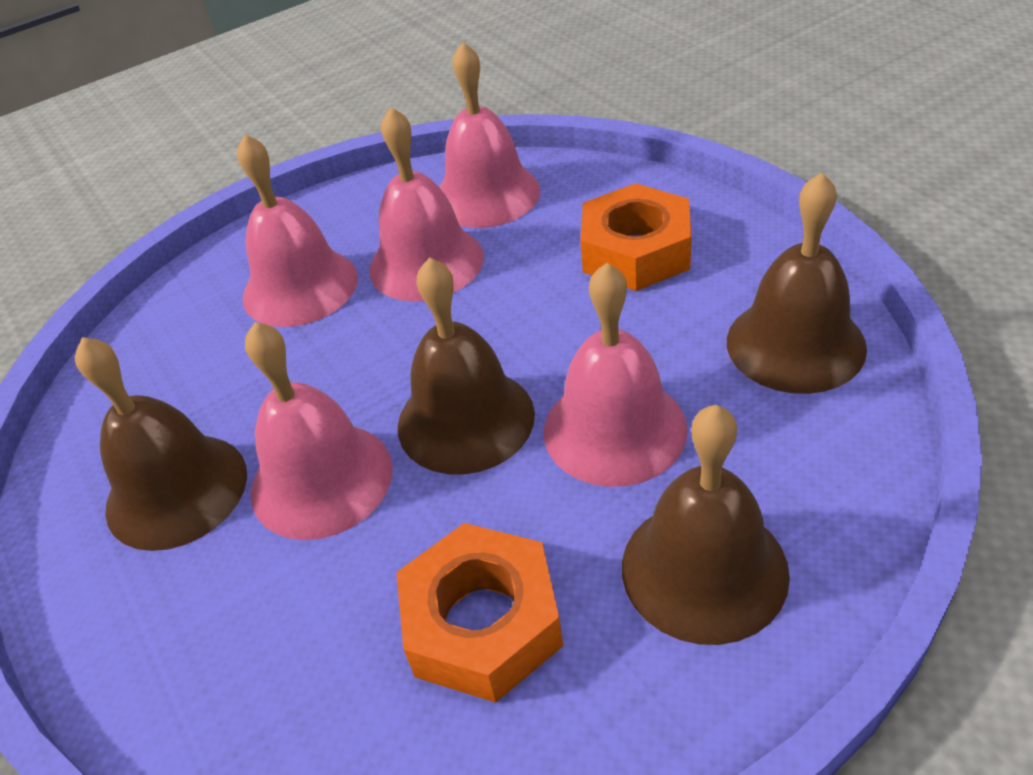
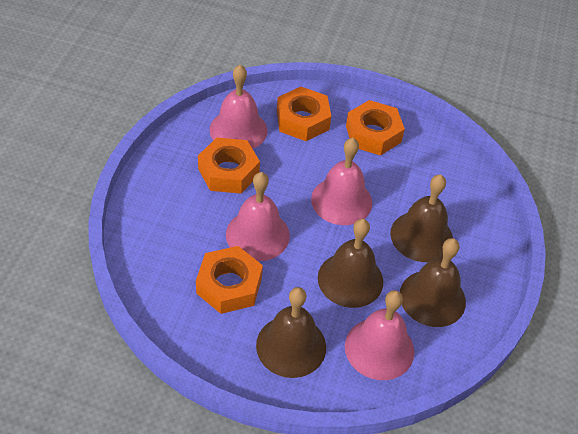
orange nut: [396,523,563,703] [580,183,692,291] = 2 -> [196,246,263,314] [198,137,260,194] [277,87,331,141] [346,100,405,156] = 4
pink bell: [237,134,358,327] [245,322,393,540] [369,107,484,301] [439,42,540,228] [544,263,688,487] = 5 -> [210,65,268,149] [226,172,290,261] [311,138,372,225] [345,290,414,380] = 4

